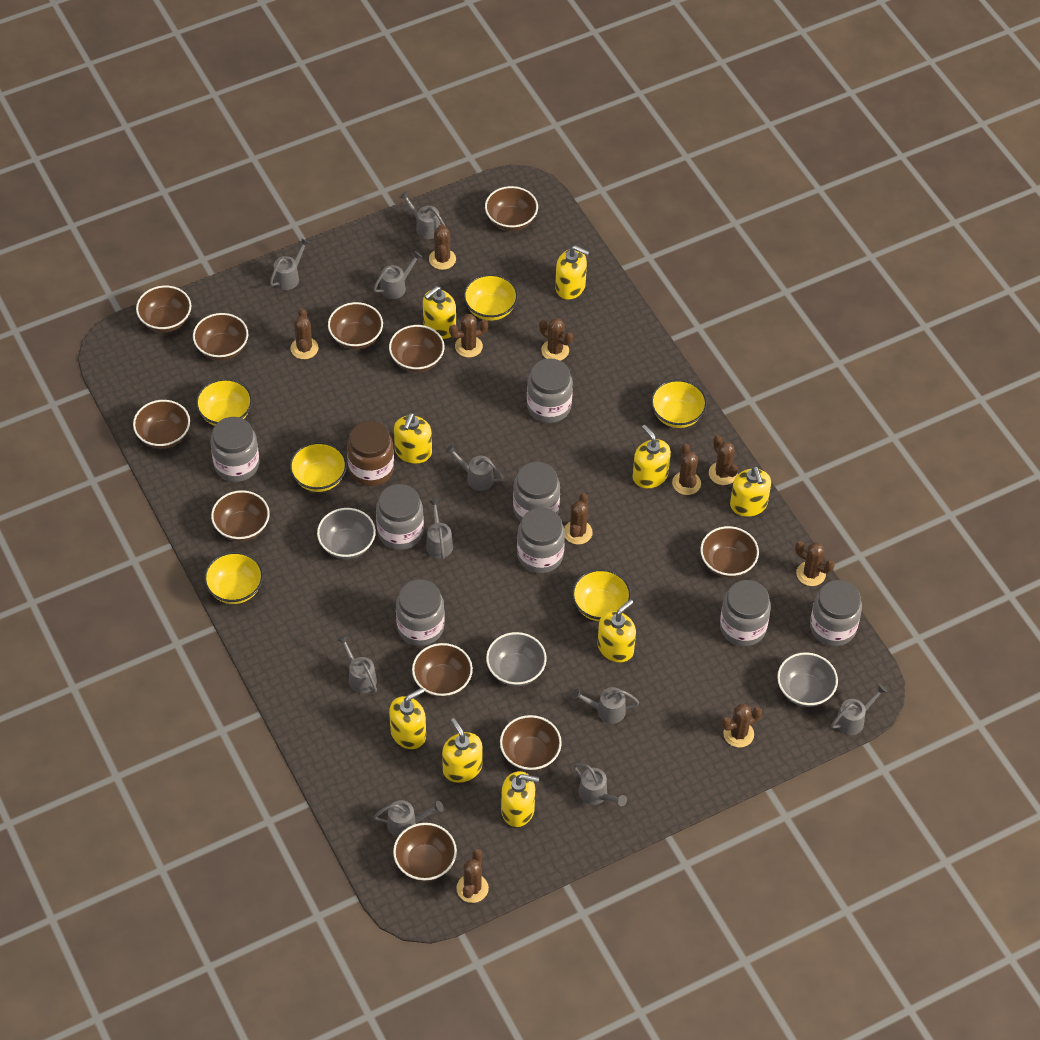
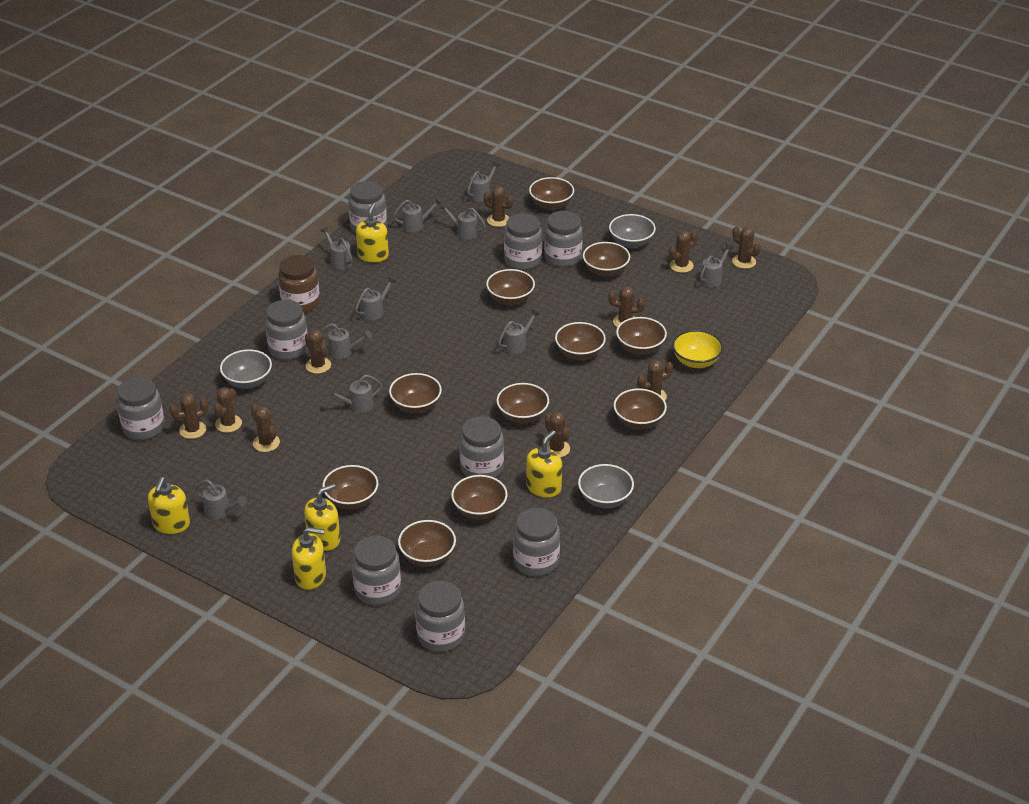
grey jar: [210,417,259,482] [376,484,424,550] [396,579,445,646] [513,462,560,522] [517,507,565,573] [527,358,573,423] [720,580,771,646] [810,580,862,646] = 8 -> [117,377,165,440] [265,300,308,360] [348,181,387,233] [352,536,401,605] [415,581,465,652] [460,416,504,478] [504,213,542,270] [513,508,560,576] [544,211,583,267] = 9
yellow bowl: [196,379,253,426] [204,552,263,604] [289,442,347,492] [463,274,518,321] [572,569,631,621] [651,379,707,428] = 6 -> [672,330,723,368] = 1
yellow soap dispenser: [389,688,426,749] [394,413,432,464] [423,286,456,339] [442,718,482,783] [501,771,539,827] [555,245,589,300] [597,599,636,662] [633,425,671,488] [730,466,771,516] = 9 -> [148,477,190,534] [292,527,326,590] [304,483,340,551] [356,203,389,262] [526,430,562,498] = 5

